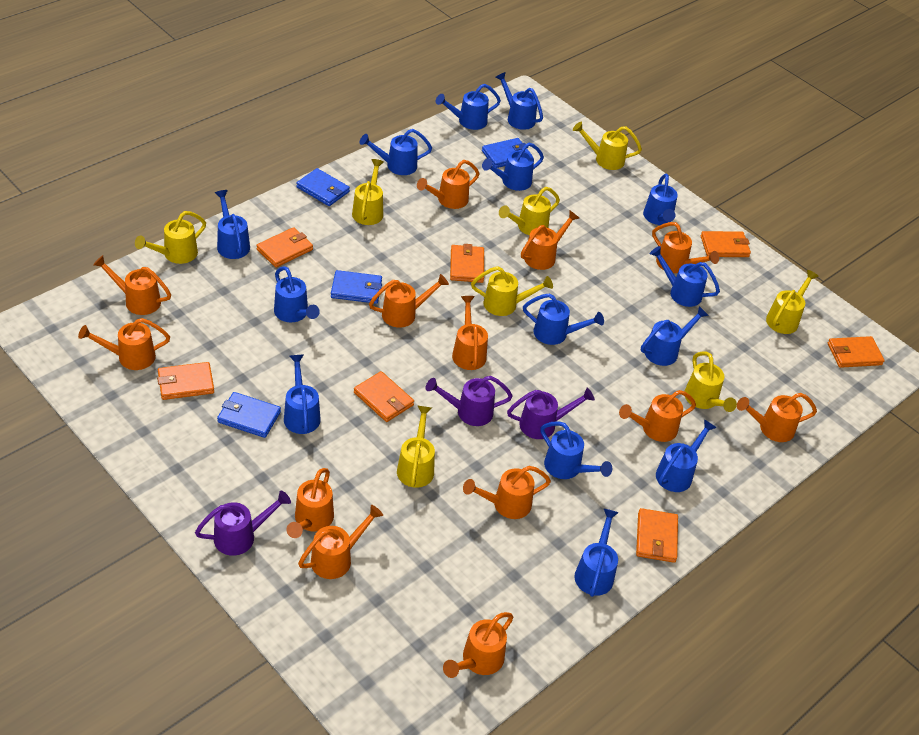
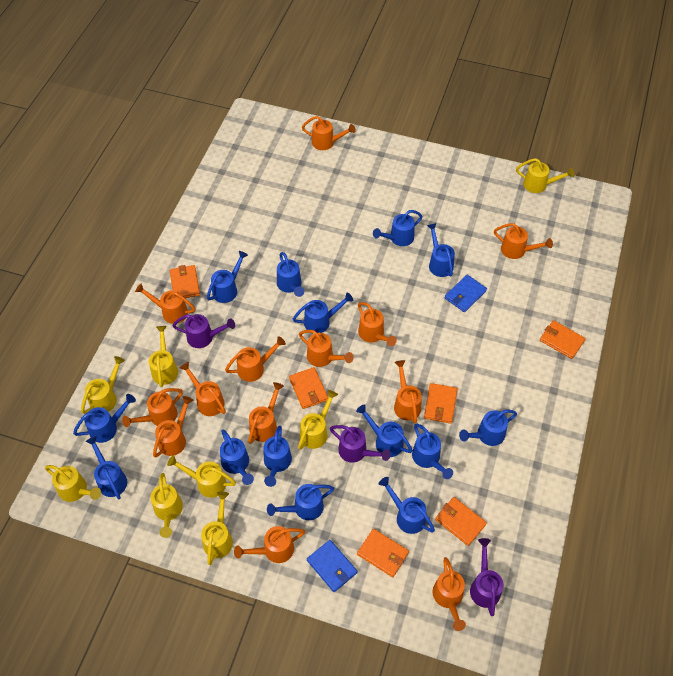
blue wallet: [217,392,281,438] [296,168,350,206] [331,270,382,304] [482,138,532,168] = 4 -> [307,540,357,592] [445,275,487,312] = 2
orange wallet: [157,362,214,400] [256,227,313,268] [354,371,414,422] [450,244,484,283] [636,508,678,563] [701,231,751,257] [828,336,885,368] = 7 -> [170,265,200,298] [289,367,328,409] [357,529,409,577] [424,383,457,424] [435,497,487,546] [540,320,586,359] = 6

